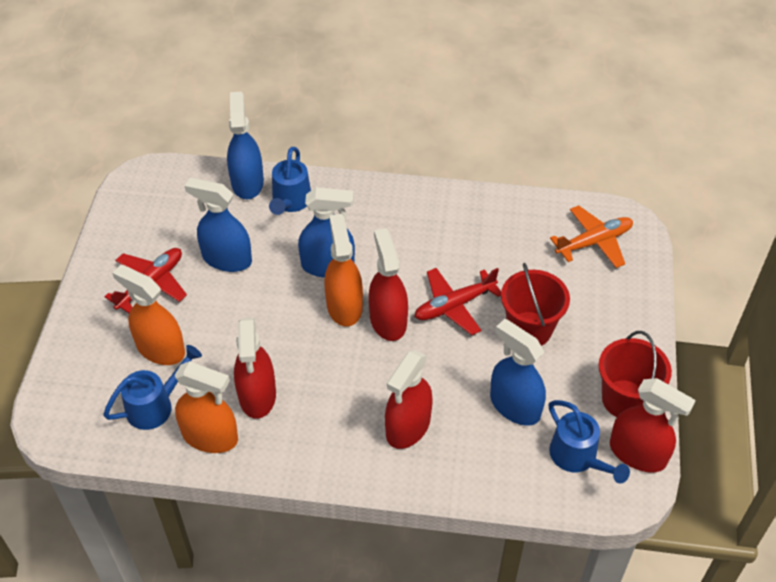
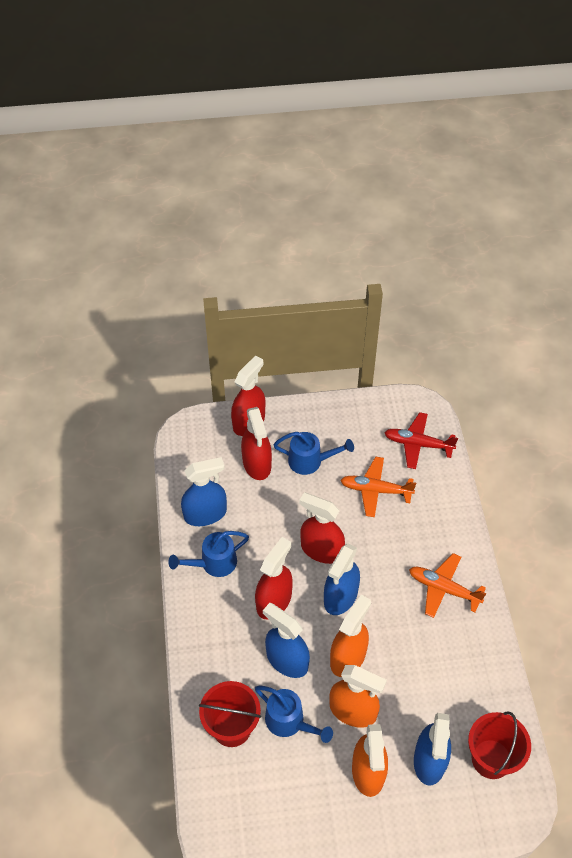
orange plane: [550,205,633,268] = 1 -> [340,457,416,517] [409,553,486,618] = 2
red plane: [105,248,187,313] [415,268,501,335] = 2 -> [384,412,458,469] = 1

